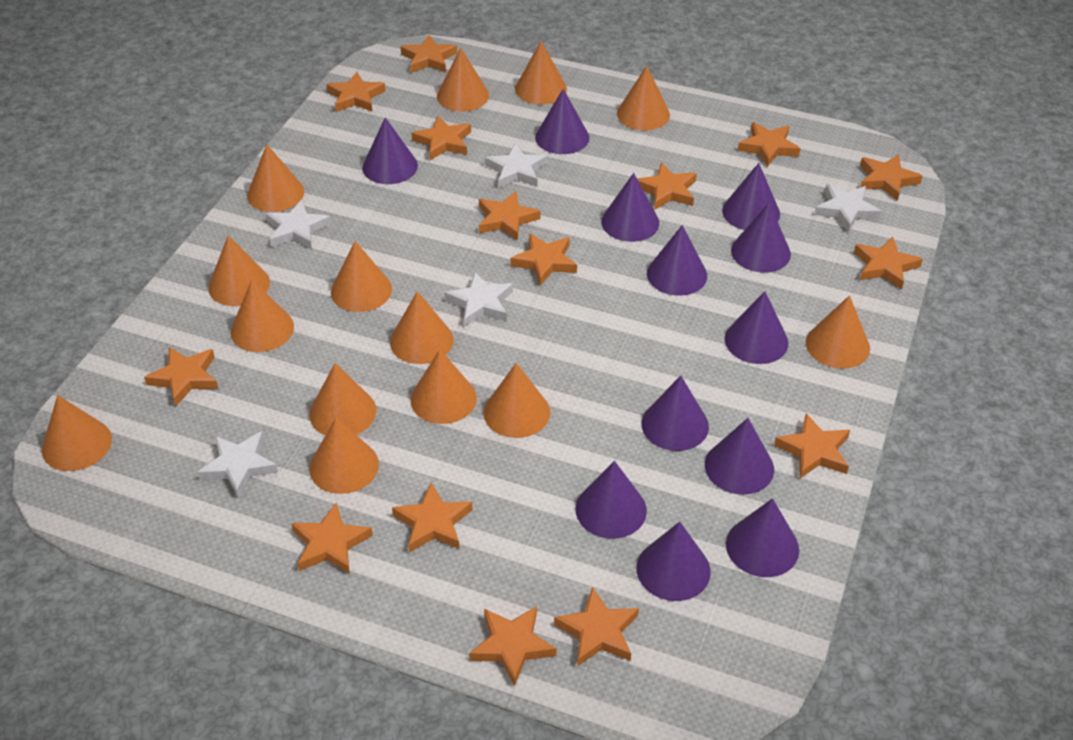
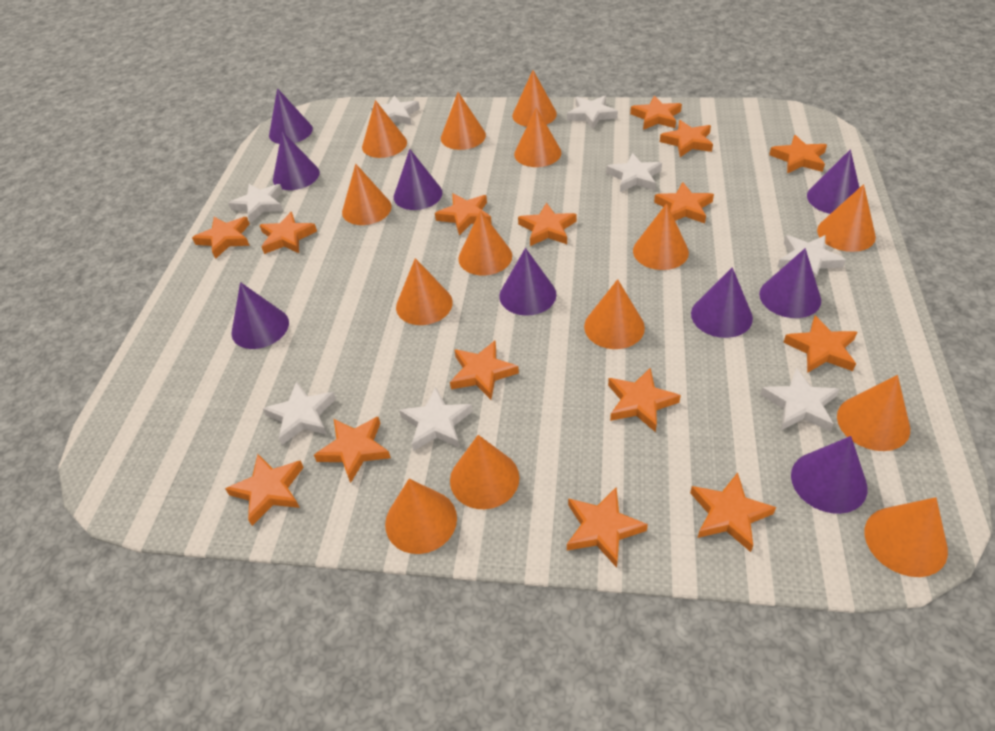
purple cone: [362,118,418,184] [535,89,589,154] [575,461,647,539] [601,173,659,242] [636,522,711,601] [641,376,709,451] [647,225,707,296] [705,418,774,495] [722,163,780,230] [725,291,788,364] [726,498,799,577] [731,203,791,273] = 12 -> [231,282,289,349] [269,88,313,144] [273,131,320,190] [394,149,442,210] [499,248,556,316] [691,267,753,338] [759,248,821,318] [791,436,868,514] [807,149,859,214] = 9
white star: [197,431,278,498] [265,200,331,249] [445,272,513,327] [485,143,547,188] [814,184,881,232] = 5 -> [229,184,283,223] [263,381,336,445] [371,96,420,125] [399,387,473,451] [567,96,618,129] [606,153,662,192] [760,368,840,431] [777,235,846,280] = 8

